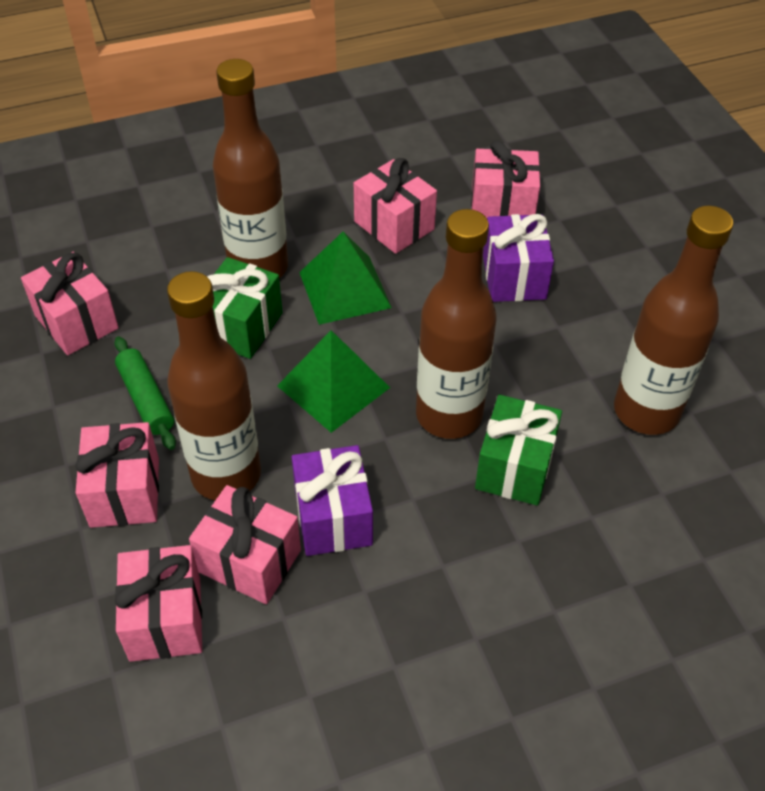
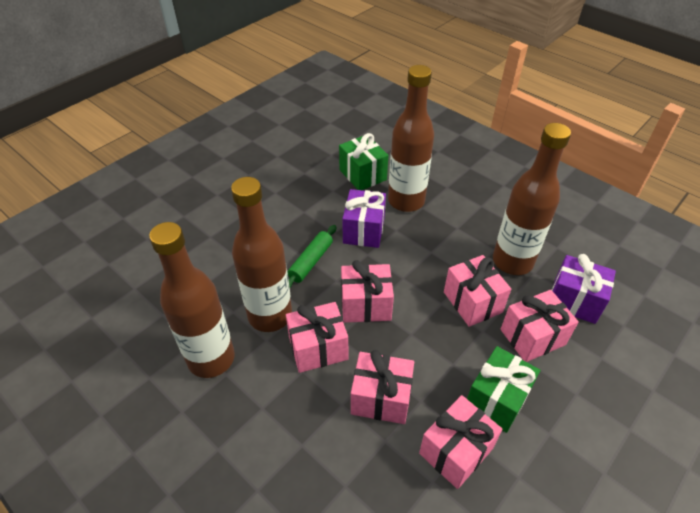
green pyramid: [277,330,390,433] [299,231,392,325] = 2 -> none = 0

